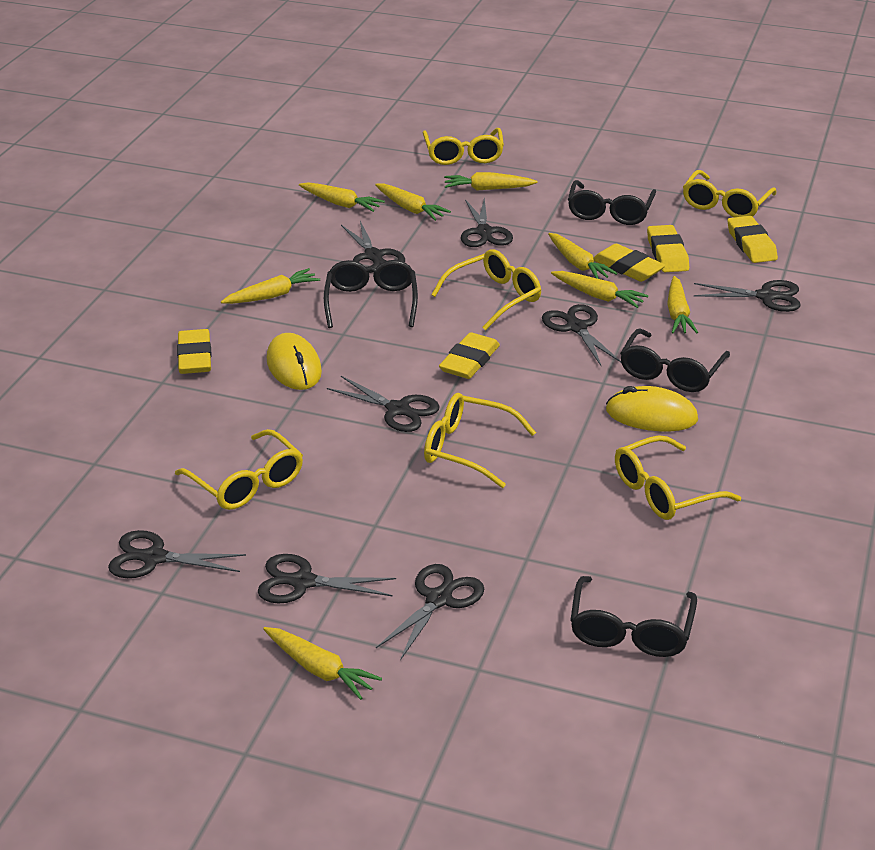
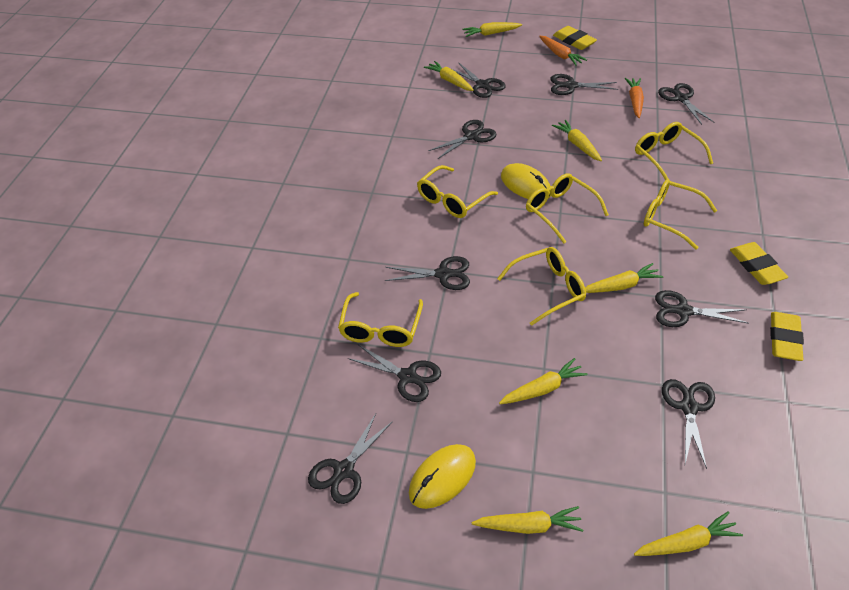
black glasses: [324,260,418,328] [568,180,656,225] [570,576,697,657] [620,329,730,392] = 4 -> none = 0
black scissors: [108,530,246,578] [258,554,396,603] [327,376,440,432] [341,221,405,273] [376,564,484,660] [461,197,513,247] [542,304,621,366] [694,280,801,312] = 8 -> [308,414,393,504] [348,344,441,402] [385,256,470,290] [429,120,496,159] [450,62,506,98] [550,74,618,95] [655,290,749,327] [658,83,714,125] [662,379,715,469] = 9
orange carrot: none = 0 -> [539,36,587,65] [625,78,644,118] = 2
yellow carrot: [221,268,320,304] [263,627,382,700] [299,182,385,212] [375,183,451,221] [444,172,538,190] [548,233,617,279] [551,271,649,308] [667,276,698,334] = 8 -> [424,61,474,91] [462,22,522,37] [472,506,583,534] [499,358,588,404] [552,120,602,161] [585,263,663,293] [634,511,743,556] = 7
yellow eraser: [177,329,212,374] [439,332,500,379] [593,244,666,282] [647,225,689,272] [727,216,778,263] = 5 -> [553,26,597,50] [730,242,788,285] [770,312,804,361] = 3

